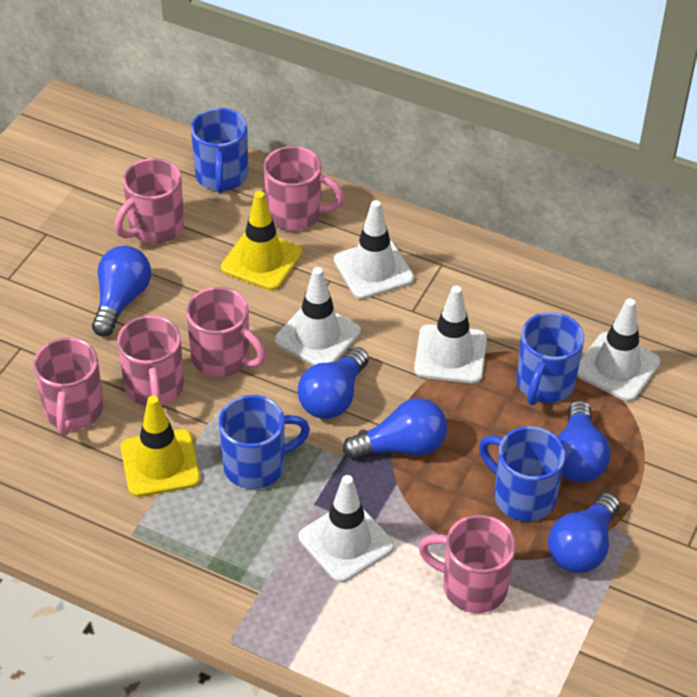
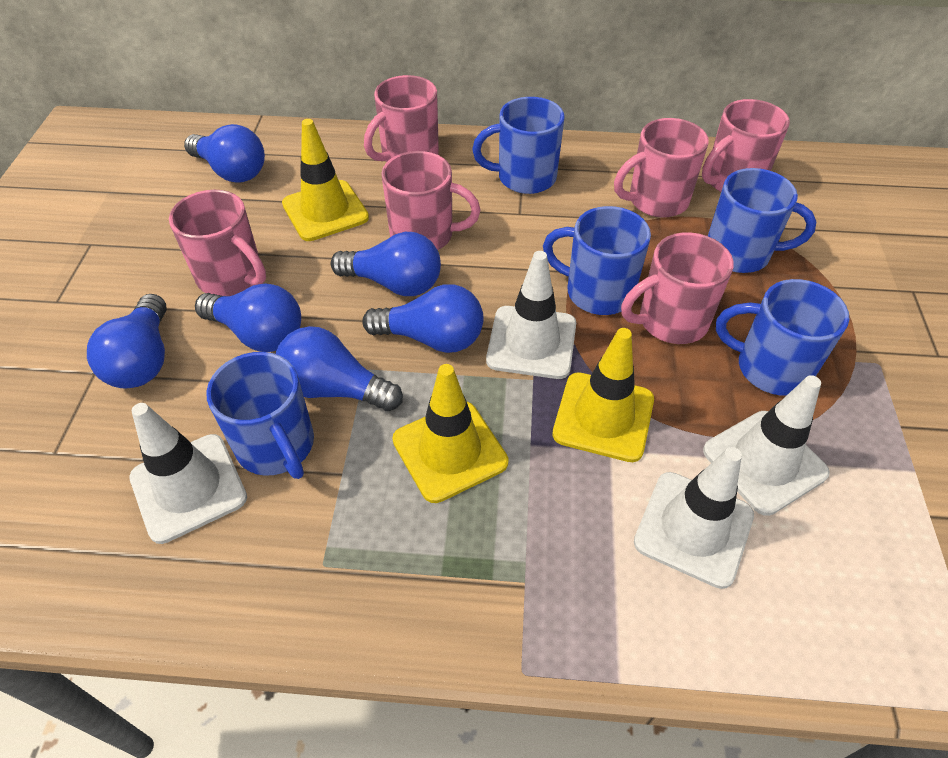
blue light bulb: [92,246,151,337] [298,347,369,419] [343,398,447,460] [548,493,620,573] [557,400,610,482] = 5 -> [87,294,167,389] [184,124,265,183] [195,283,301,352] [276,326,403,411] [330,232,441,296] [362,285,484,353] = 6
blue mug: [191,108,248,193] [219,395,310,489] [479,426,565,521] [517,312,584,405] = 4 -> [206,352,314,479] [472,97,565,194] [543,206,651,315] [708,168,816,273] [716,279,849,396] = 5
white traffic cone: [274,267,361,366] [298,475,394,583] [334,200,414,299] [414,286,487,383] [577,298,661,401] = 5 -> [129,403,247,544] [486,251,576,379] [634,447,754,589] [703,375,830,516] = 4
yellow traffic cone: [121,395,200,497] [221,191,302,290] = 2 -> [282,119,369,241] [392,364,509,503] [552,328,654,462] = 3

